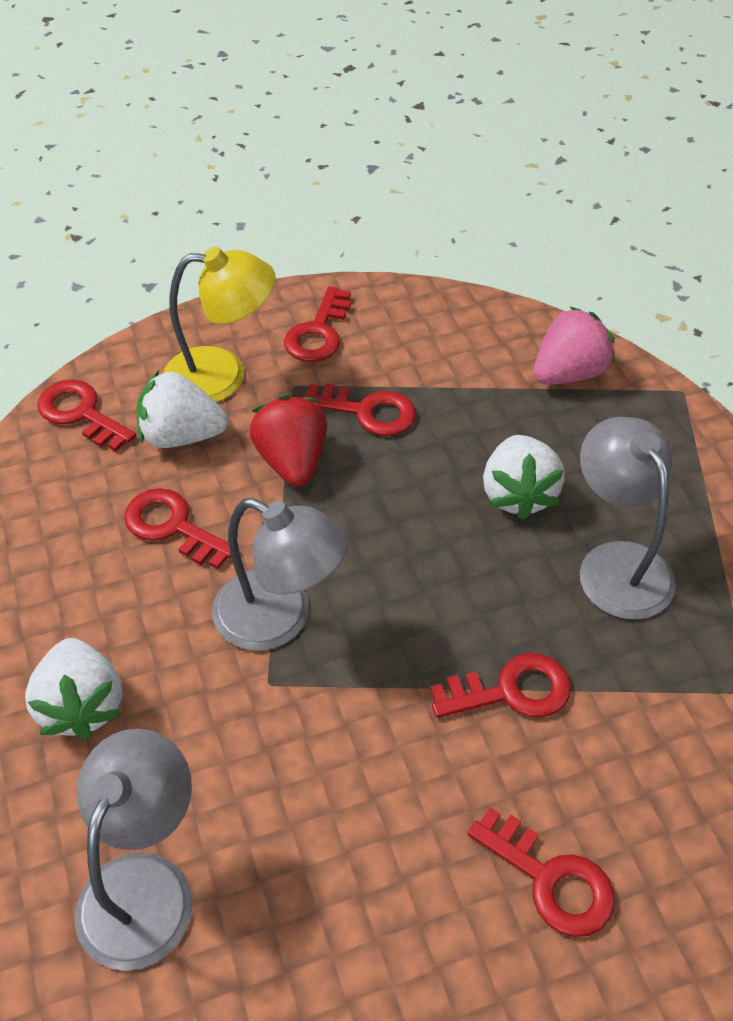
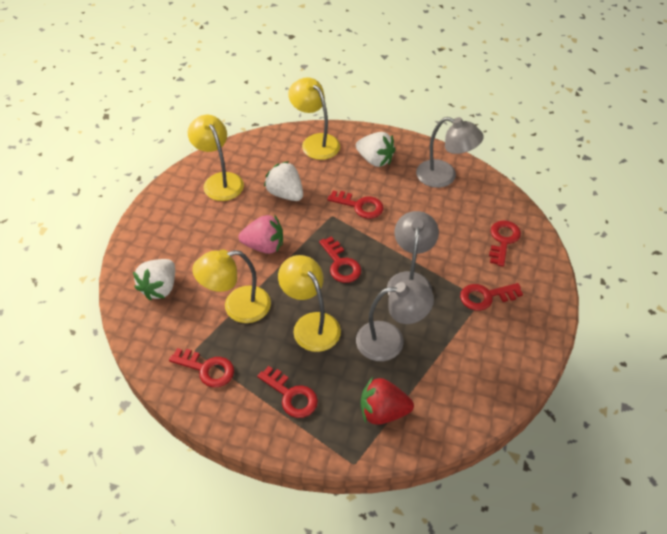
yellow lamp: [163,247,276,402] = 1 -> [188,115,244,201] [192,249,271,323] [278,255,341,352] [288,77,340,160] = 4

